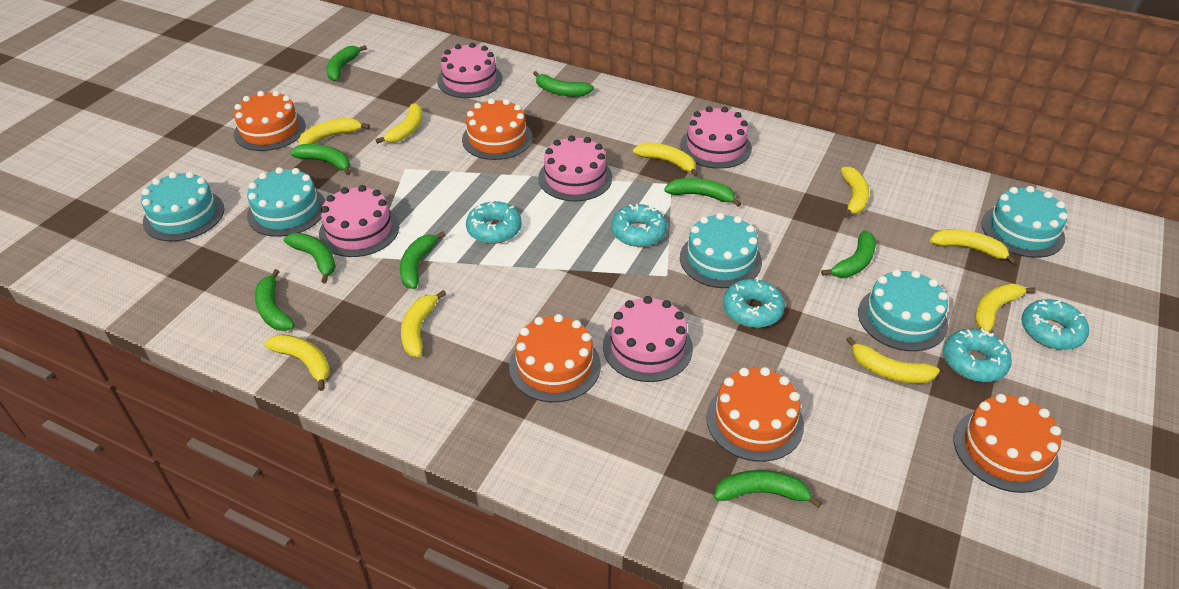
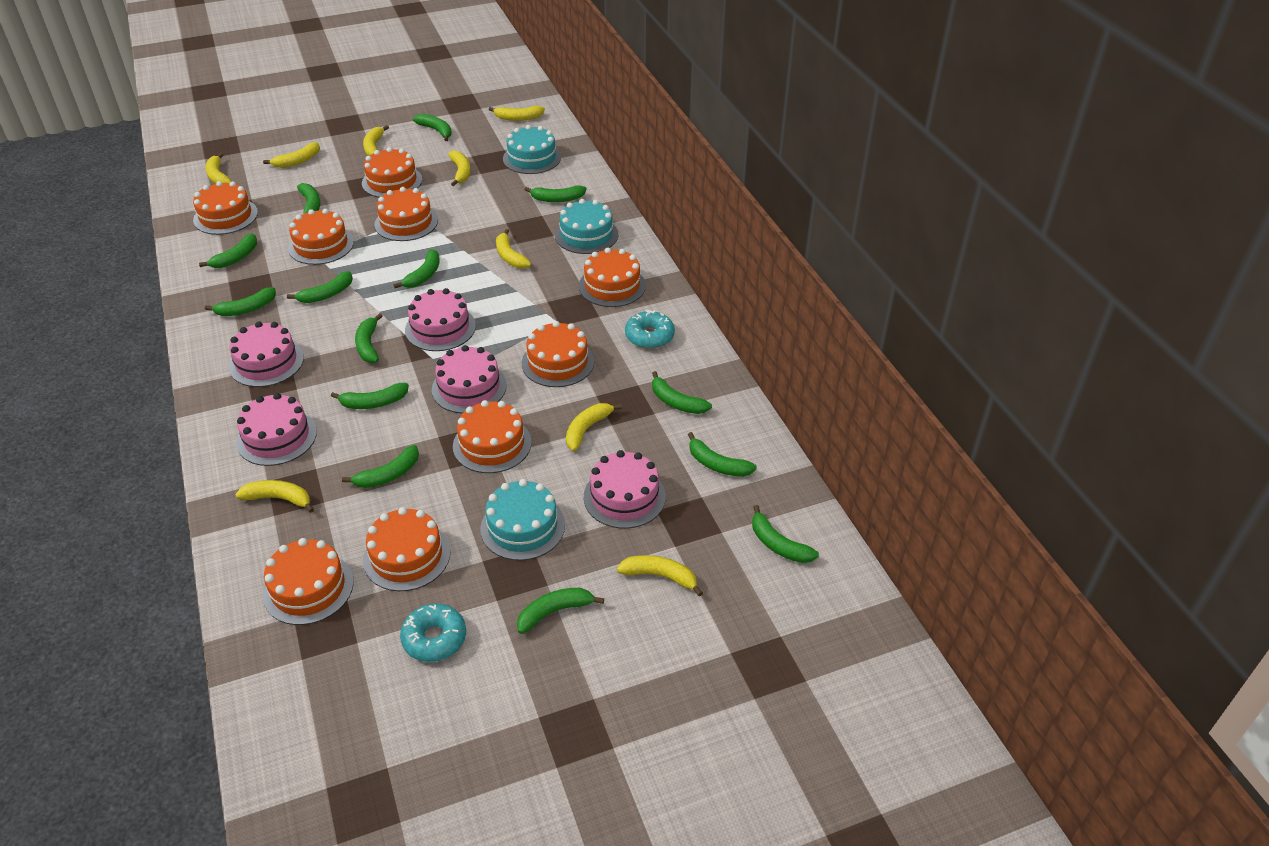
green banana: [255,269,295,331] [284,233,336,283] [290,144,351,175] [327,45,367,81] [400,231,445,289] [533,71,594,97] [664,178,741,207] [714,470,822,508] [821,231,876,278] = 9 -> [199,233,257,268] [205,287,276,316] [287,271,353,303] [297,183,320,214] [331,383,409,409] [342,445,419,488] [355,313,382,363] [394,249,440,288] [413,114,452,141] [517,588,604,634] [524,185,586,202] [652,371,712,414] [688,432,757,477] [752,505,819,563] = 14
orange cake: [234,91,306,151] [462,98,533,160] [509,314,601,402] [706,367,804,462] [954,394,1061,493] = 5 -> [193,181,258,235] [263,538,354,625] [288,209,354,265] [362,147,422,198] [363,507,450,591] [375,187,438,241] [453,400,532,473] [522,321,594,387] [579,248,646,307] = 9
turquoise cake: [141,172,224,241] [247,167,325,237] [680,213,762,288] [858,269,948,351] [981,186,1068,258] = 5 -> [480,479,565,560] [503,125,561,174] [555,199,618,254] = 3
turquoise donut: [466,201,522,244] [611,204,667,247] [723,278,785,328] [943,328,1012,382] [1021,299,1089,350] = 5 -> [400,604,466,662] [625,310,675,349] = 2

